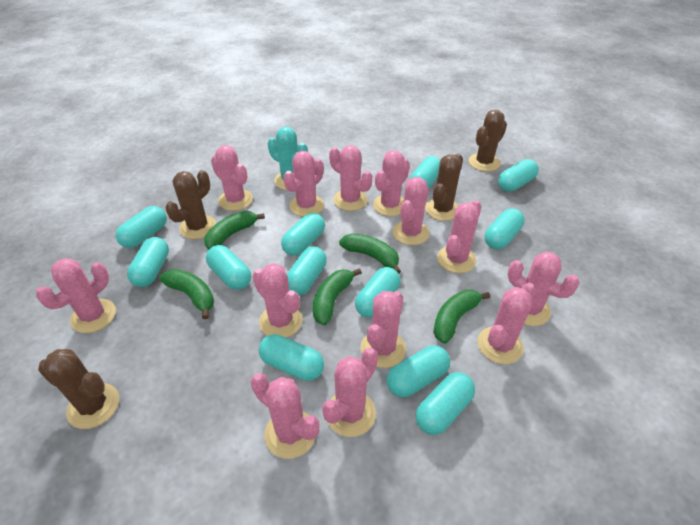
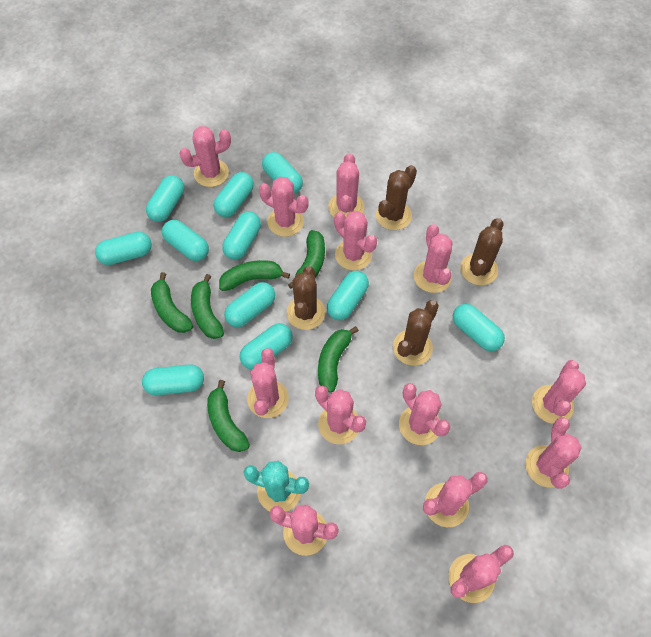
green banana: [159,269,214,319] [204,211,265,250] [313,268,362,325] [339,233,401,274] [433,290,490,344] = 5 -> [151,272,193,333] [191,274,224,339] [207,380,250,452] [219,260,290,291] [288,230,325,289] [318,326,359,393] = 6
turquoise capsule: [116,206,167,248] [127,237,169,287] [206,245,251,290] [259,334,324,381] [281,213,325,256] [287,246,327,296] [355,267,400,318] [386,345,450,397] [410,156,440,189] [416,372,475,435] [485,208,525,249] [498,159,539,192] = 12 -> [95,232,152,265] [142,364,204,395] [146,175,184,222] [162,220,209,261] [214,172,254,217] [222,212,261,260] [224,282,275,327] [240,323,293,370] [262,152,303,194] [327,271,369,320] [453,304,505,351] = 11

